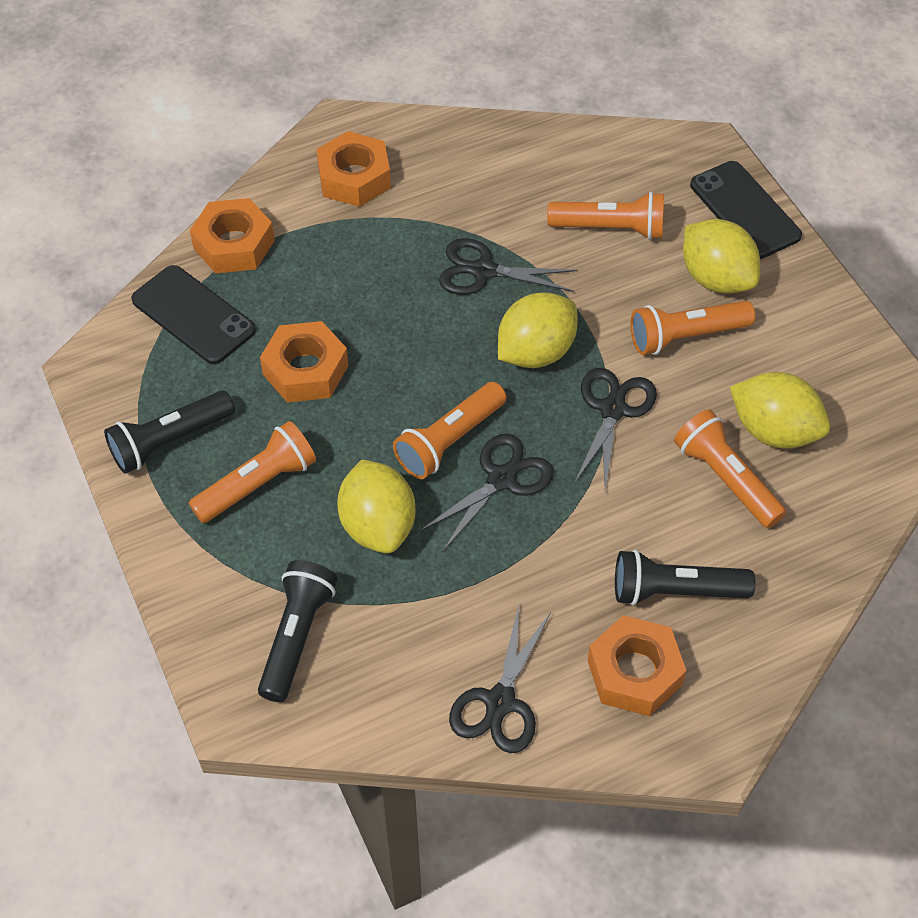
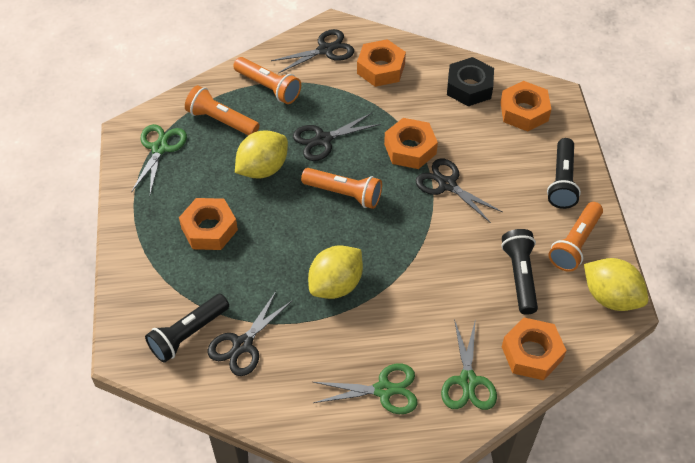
black nut: none = 0 -> [447,57,494,106] = 1
black phone: [131,265,256,364] [690,161,802,259] = 2 -> none = 0
green scissors: none = 0 -> [131,124,187,194] [313,364,418,414] [441,318,497,410] = 3
orange flashlight: [189,421,316,523] [393,382,506,479] [547,192,664,240] [630,301,755,355] [674,409,786,528] = 5 -> [185,85,259,136] [233,57,301,104] [301,168,382,209] [549,202,603,272] = 4
orange nut: [190,198,275,274] [260,321,349,403] [316,131,391,207] [587,615,686,716] = 4 -> [179,198,238,250] [357,39,406,87] [384,118,438,169] [500,81,552,132] [502,318,567,380] = 5
yellow lemon: [337,459,416,553] [498,293,578,368] [683,219,760,294] [730,372,830,449] = 4 -> [235,130,288,179] [308,245,363,299] [584,258,648,311] = 3

